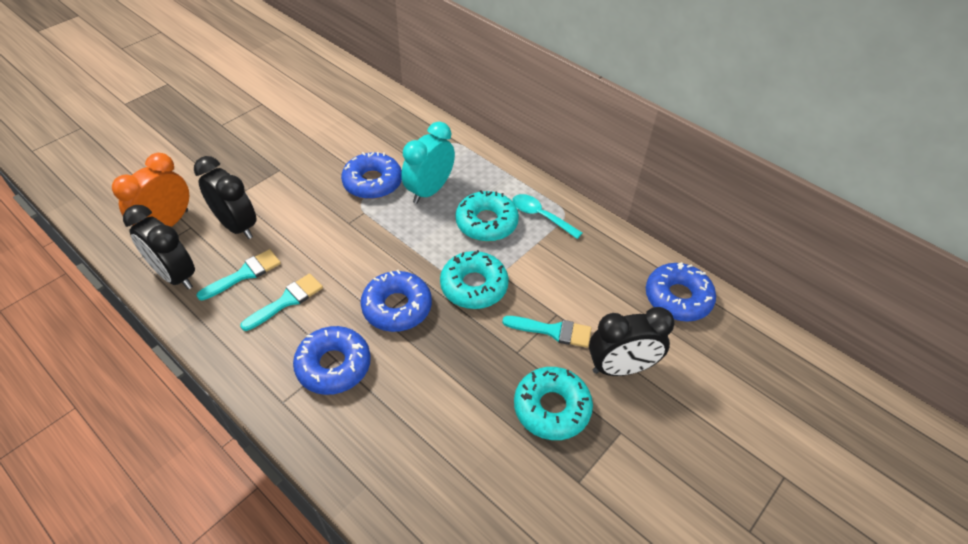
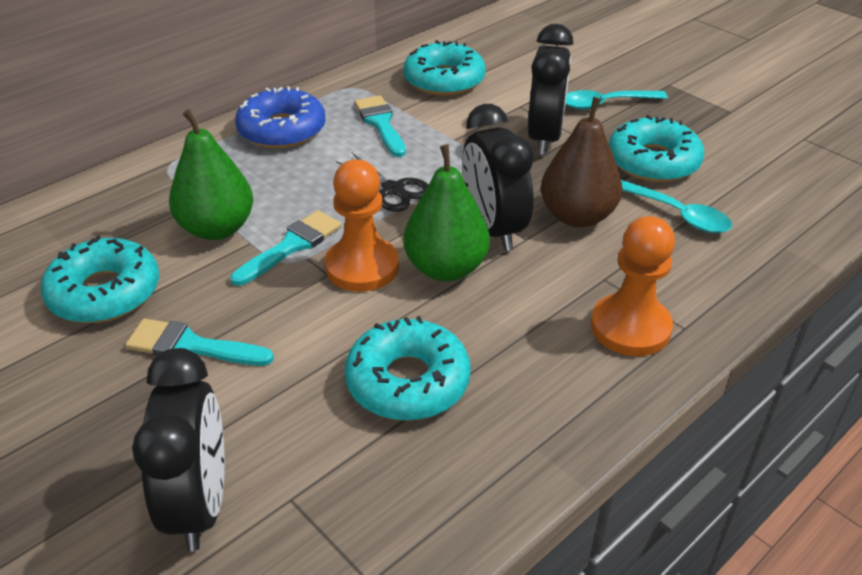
black scissors: none = 0 -> [336,153,429,212] = 1
blue donut: [293,326,371,395] [341,152,402,199] [361,270,432,332] [646,262,716,322] = 4 -> [235,86,325,149] = 1
brown pear: none = 0 -> [541,97,623,228] = 1
green pear: none = 0 -> [169,109,253,240] [403,144,490,281] = 2
orange clock: [112,153,189,227] = 1 -> none = 0
orange pawn: none = 0 -> [325,159,399,292] [591,216,675,356] = 2
turquoise clock: [401,122,455,204] = 1 -> none = 0
turquoise donut: [440,250,509,309] [455,190,519,242] [514,367,593,440] = 3 -> [41,236,159,323] [345,316,471,421] [403,40,486,96] [609,115,704,182] = 4
turquoise spoon: [512,194,582,239] = 1 -> [566,90,668,110] [621,180,732,233] = 2

